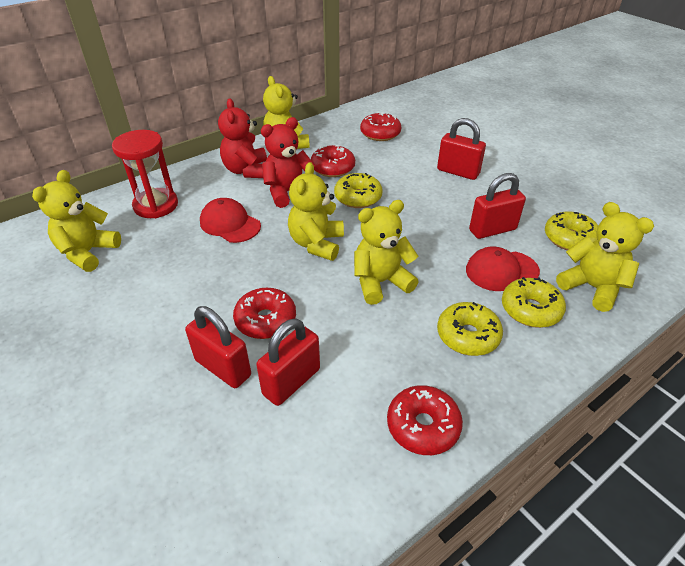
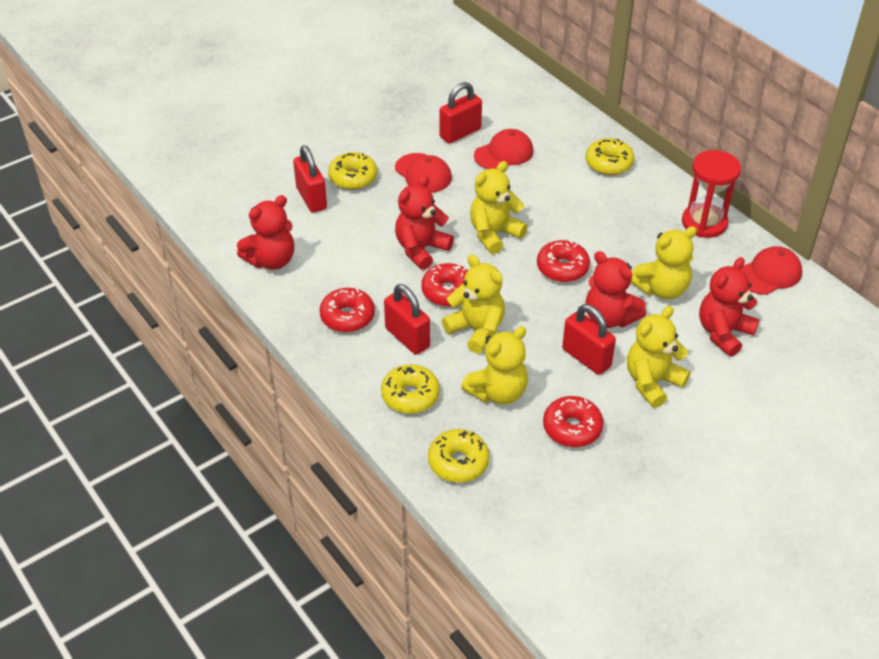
red cap: [200,198,261,243] [466,246,540,291] = 2 -> [395,153,452,193] [474,129,533,169] [741,246,802,295] = 3
red teddy bear: [218,98,267,178] [261,117,315,208] = 2 -> [237,195,294,270] [395,175,454,270] [585,251,646,328] [699,257,760,357] = 4

